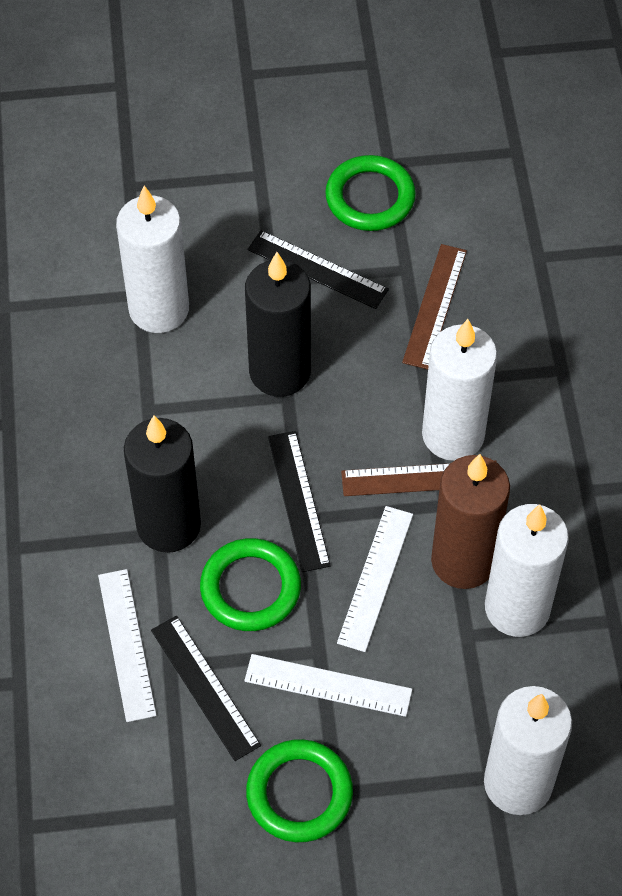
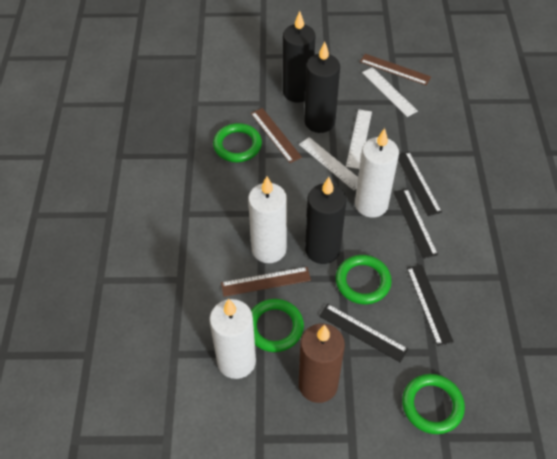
black candle: [124,415,201,553] [245,252,311,397] = 2 -> [283,11,316,103] [304,42,340,133] [305,177,346,264] = 3
black ruler: [151,616,261,761] [247,230,389,309] [268,431,331,572] = 3 -> [319,304,408,362] [393,189,438,259] [398,152,442,216] [407,265,454,346] = 4
brown ruler: [341,460,497,496] [402,244,467,370] = 2 -> [221,267,311,297] [251,108,302,163] [360,54,431,85] = 3
green ring: [200,538,301,631] [246,739,353,842] [325,155,416,231] = 3 -> [213,123,262,162] [251,299,304,352] [336,255,392,304] [402,374,465,434] = 4
white candle: [116,186,189,333] [422,319,497,461] [484,686,572,815] [485,504,569,637] = 4 -> [209,299,256,379] [248,176,287,263] [355,128,399,217] = 3

